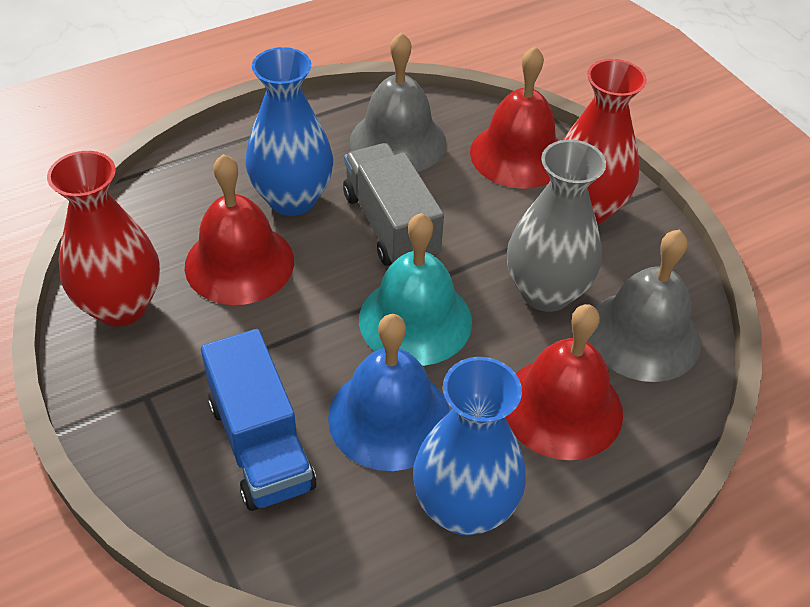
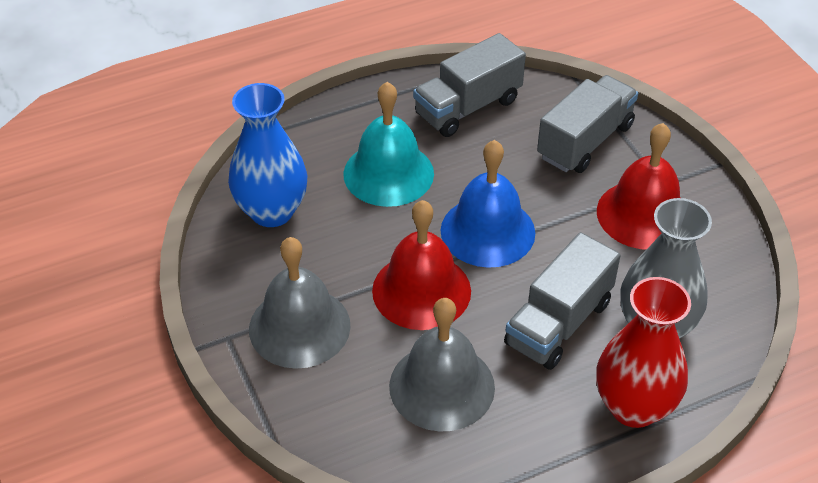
blue truck: [201,329,316,511] = 1 -> none = 0
blue vase: [245,47,333,216] [413,357,526,536] = 2 -> [228,83,308,227] = 1
grey truck: [343,143,444,266] = 1 -> [413,33,526,137] [504,232,621,370] [537,75,638,173] = 3
red bell: [185,154,294,305] [470,46,559,189] [505,304,623,460] = 3 -> [372,200,471,330] [597,123,680,250] = 2
red vase: [47,151,160,327] [563,59,647,225] = 2 -> [596,277,691,428] = 1

